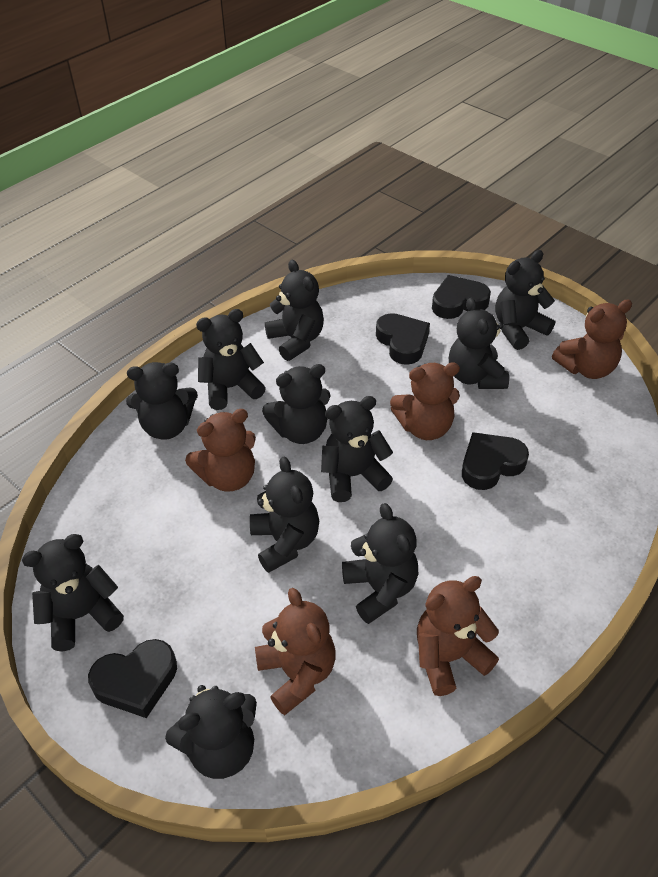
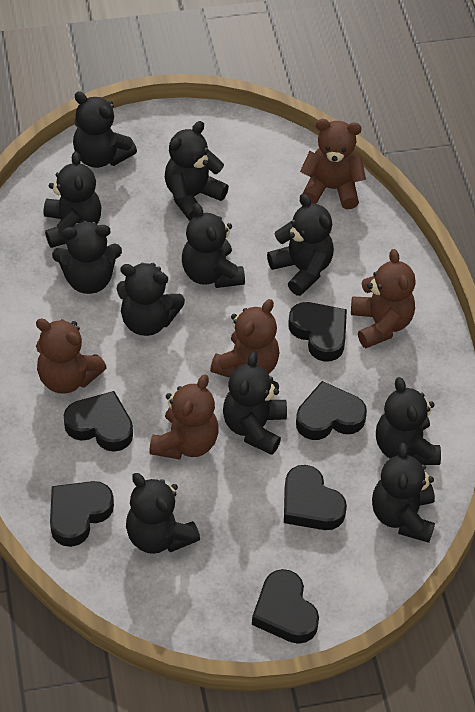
black heart: [88,639,177,718] [376,313,430,365] [432,275,491,319] [462,432,529,490] = 4 -> [50,481,114,547] [64,391,133,452] [252,569,319,644] [284,465,347,530] [288,302,347,362] [296,381,367,440] = 6

